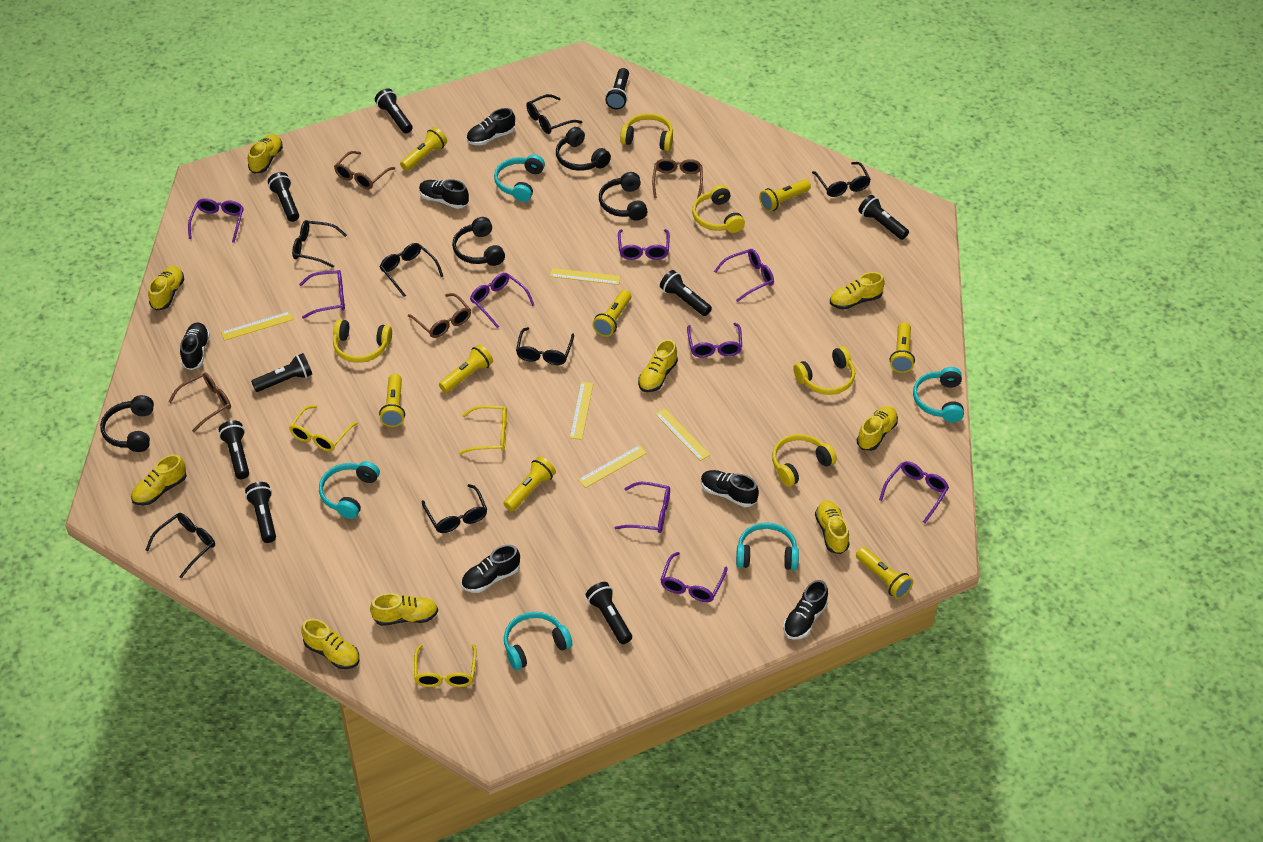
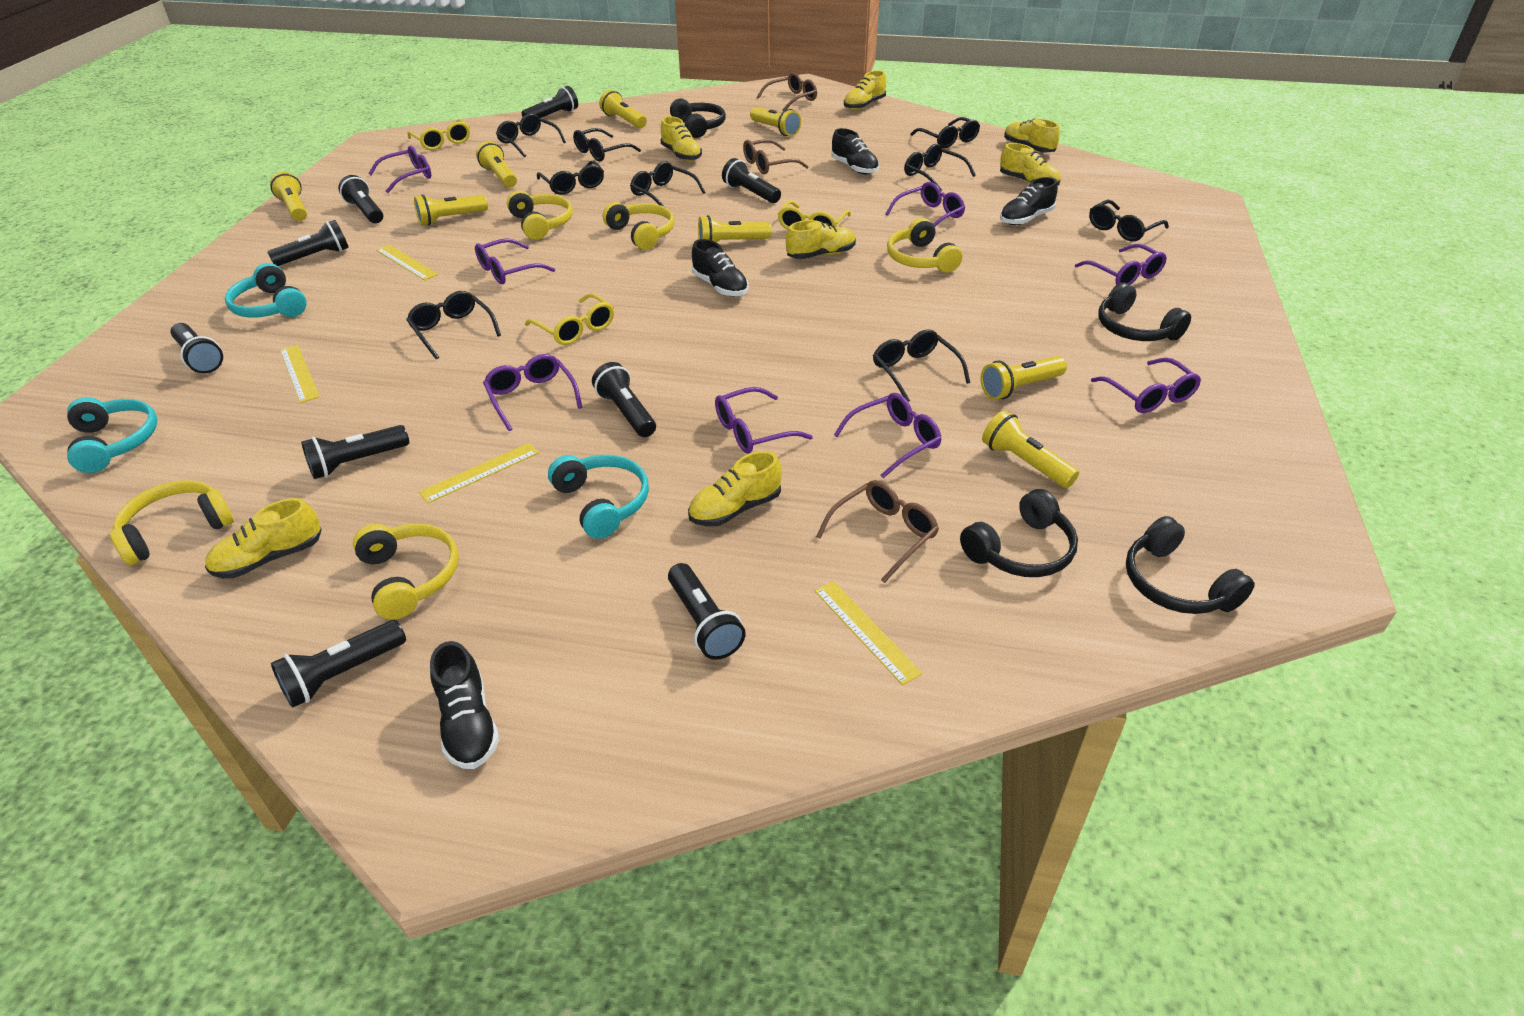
black glasses: [146,513,215,578] [292,220,347,268] [380,243,443,297] [422,484,487,533] [516,327,574,365] [526,94,582,134] [812,162,871,197] = 7 -> [406,291,501,359] [496,113,566,157] [537,160,604,195] [573,128,641,161] [630,161,706,207] [873,329,970,402] [904,144,976,191] [910,117,980,148] [1089,200,1169,241] = 9
black shoe: [180,322,210,370] [419,179,469,209] [461,545,520,593] [466,108,515,145] [701,470,759,507] [783,580,828,640] = 6 -> [430,641,500,769] [692,239,748,296] [831,128,879,174] [1000,177,1058,225] = 4
brown glasses: [168,373,231,432] [334,151,395,189] [408,293,471,338] [652,158,703,198] = 4 -> [743,139,809,174] [757,72,817,111] [816,480,939,583] = 3
purple glasses: [188,198,244,243] [299,270,345,319] [470,273,534,328] [615,482,670,533] [618,229,670,260] [660,552,728,602] [687,323,742,358] [714,249,774,302] [879,461,949,523] = 9 -> [368,145,431,193] [475,238,555,284] [483,354,582,431] [715,387,813,454] [834,393,941,478] [885,182,965,227] [1075,244,1167,285] [1091,358,1201,413] = 8
turquoise headphones: [319,461,380,519] [494,154,545,202] [504,612,572,670] [736,522,799,570] [913,367,964,422] = 5 -> [67,397,157,473] [225,263,307,318] [548,455,649,539] = 3
yellow ruler: [221,311,293,341] [550,268,621,285] [570,382,593,440] [578,445,647,488] [655,408,710,461] = 5 -> [280,345,319,403] [376,245,438,280] [419,443,539,503] [814,581,922,685] = 4
yellow shoe: [131,454,187,506] [148,266,184,311] [248,134,283,174] [301,619,359,669] [370,593,438,626] [638,339,678,392] [815,500,849,554] [830,272,885,310] [857,406,898,451] = 9 -> [205,498,322,578] [661,116,702,161] [688,451,782,526] [786,220,856,259] [844,70,886,110] [1000,143,1061,186] [1004,118,1060,152] = 7

